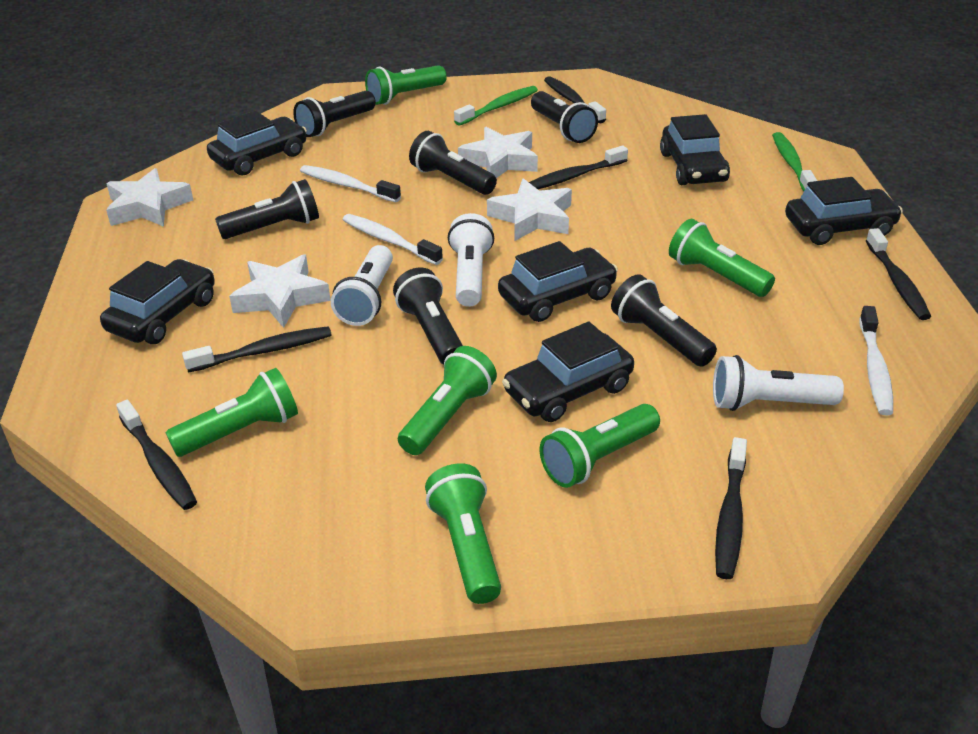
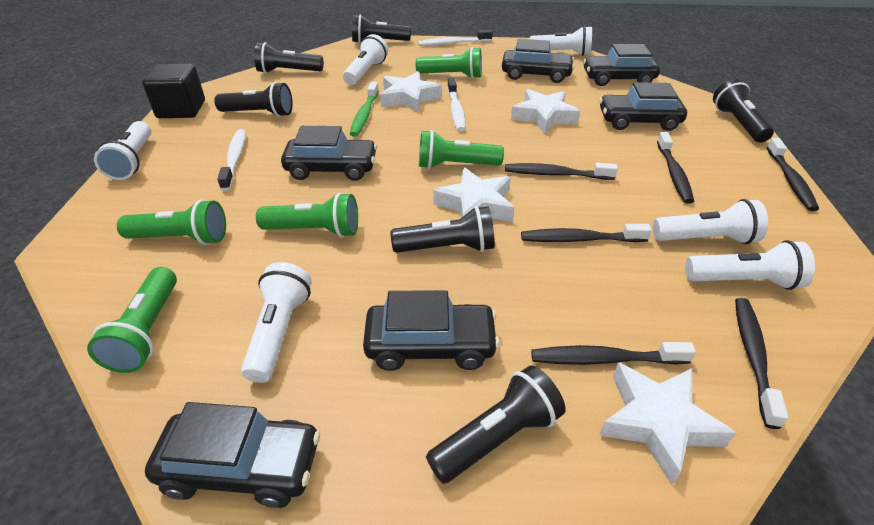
black cube: none = 0 -> [142,64,205,118] = 1
green flashlight: [166,368,298,457] [365,65,447,105] [398,346,497,455] [425,463,501,604] [540,404,660,488] [669,219,775,297] = 6 -> [87,267,177,373] [117,199,226,245] [256,193,358,238] [415,47,482,79] [419,130,504,169] = 5
green toothbrush: [454,86,538,126] [772,132,817,191] = 2 -> [350,82,379,137] = 1
white flashlight: [331,245,393,326] [448,213,494,307] [713,355,844,411] = 3 -> [94,121,151,180] [241,262,312,383] [343,34,388,85] [530,26,592,56] [653,199,768,244] [685,240,815,290] = 6

